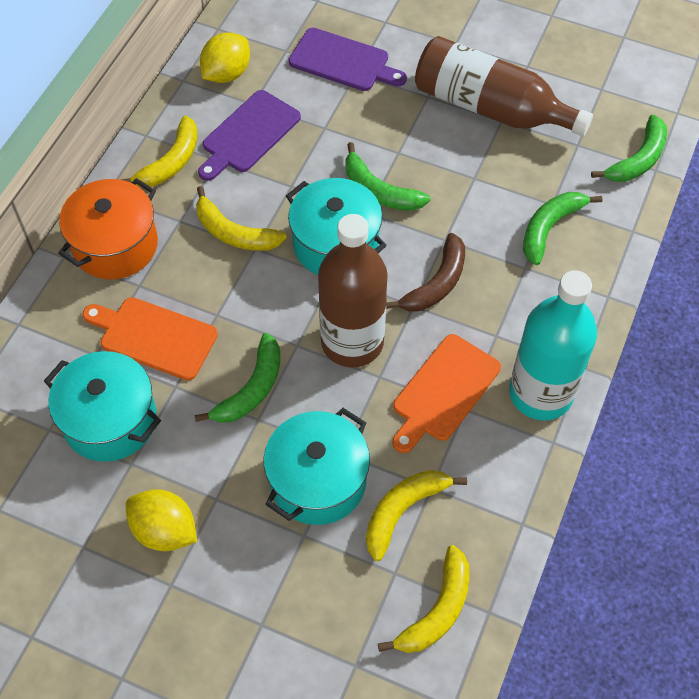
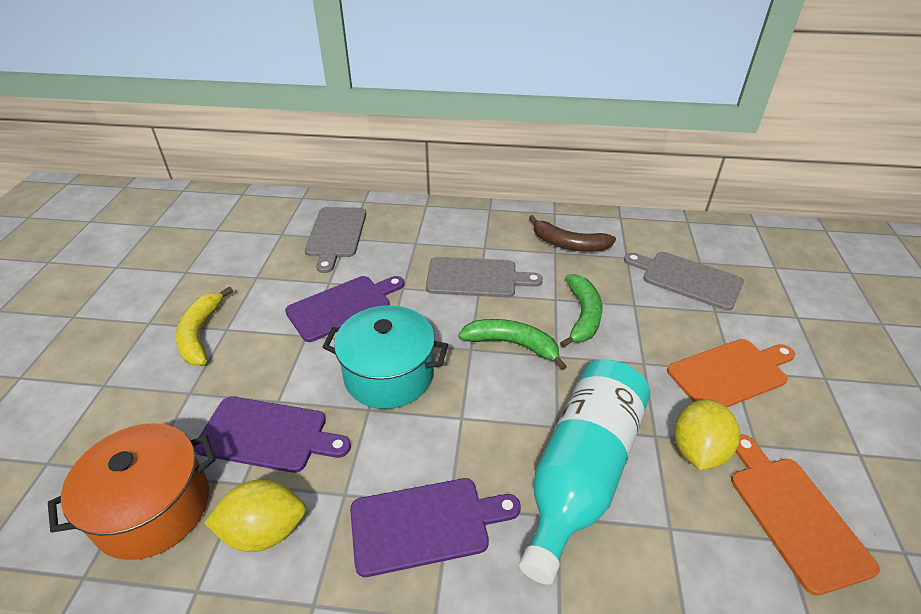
brown bottle: [318,214,388,368] [415,36,593,136] = 2 -> none = 0
green banana: [194,333,280,423] [345,142,431,211] [523,192,603,265] [591,114,667,182] = 4 -> [458,319,567,370] [560,274,602,348] = 2
grey cutting board: none = 0 -> [305,207,366,273] [426,257,543,297] [624,252,744,311] = 3
purple cutting board: [198,90,301,181] [289,28,407,91] = 2 -> [194,397,351,473] [285,276,405,342] [350,478,521,577] = 3
turquoise pot: [44,351,161,462] [264,408,370,525] [286,178,387,275] = 3 -> [322,305,448,409] = 1
yellow banana: [120,116,198,187] [196,186,287,251] [366,470,467,561] [378,545,470,653] = 4 -> [176,286,233,365] = 1

